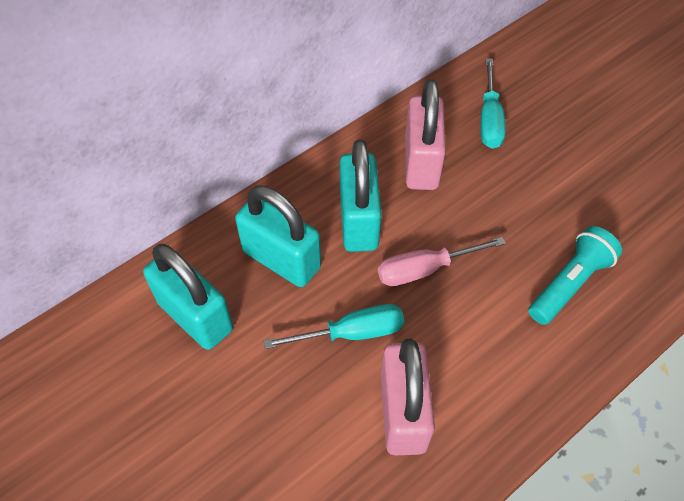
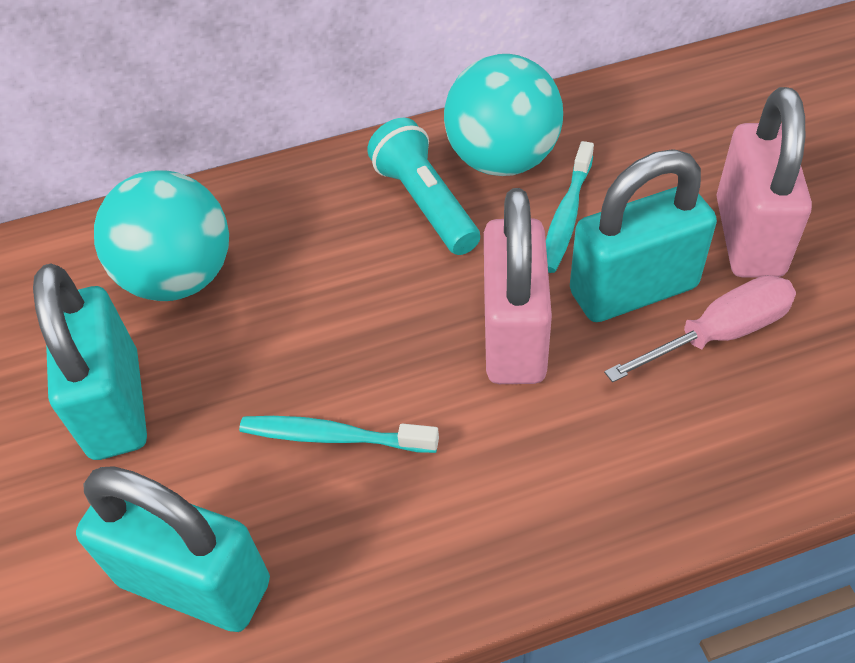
turquoise ball: none = 0 -> [94,170,229,301] [444,54,563,176] = 2
turquoise screwdriver: [264,304,404,349] [480,58,506,149] = 2 -> none = 0
turquoise toothbrush: none = 0 -> [239,416,439,453] [546,141,594,273] = 2

